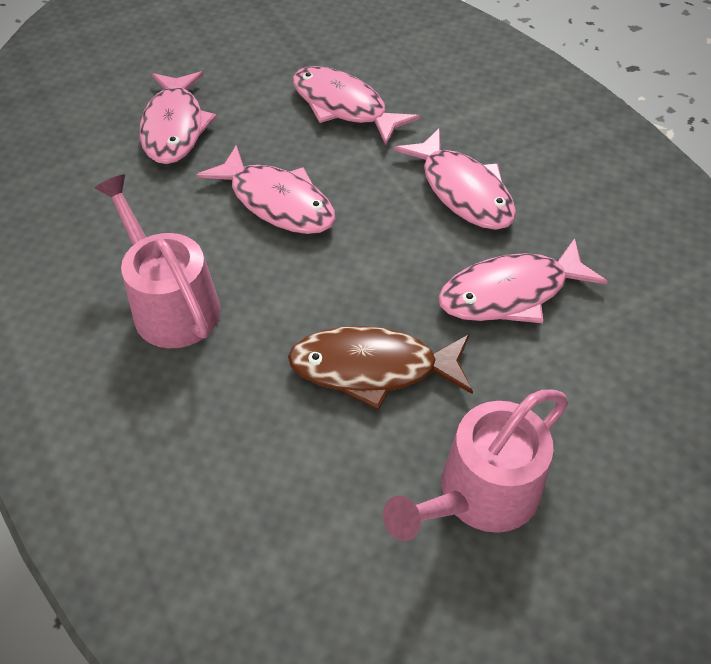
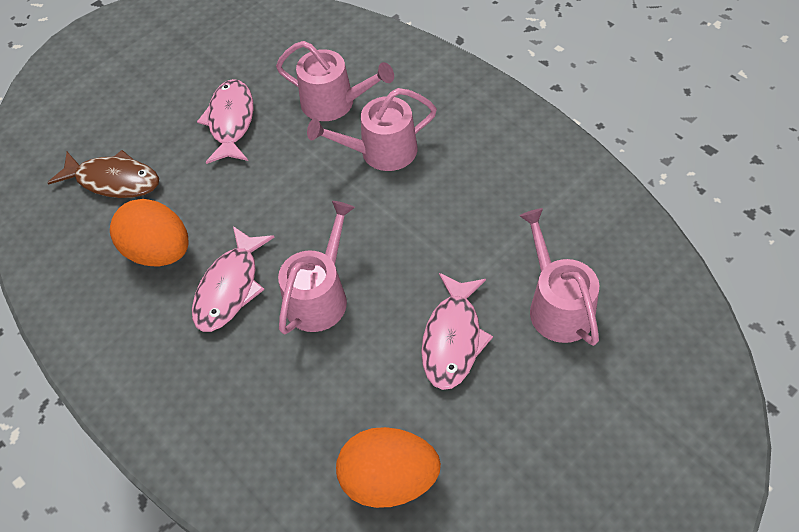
orange egg: none = 0 -> [110,199,189,266] [336,427,441,508] = 2
pink fish: [140,71,217,164] [196,145,336,234] [293,66,420,145] [394,129,516,230] [438,238,608,323] = 5 -> [192,226,275,332] [197,79,254,164] [421,273,493,390] = 3
pink watering can: [95,174,221,348] [383,390,568,541] = 2 -> [276,41,394,121] [278,201,355,335] [307,88,437,171] [519,208,599,346] = 4

